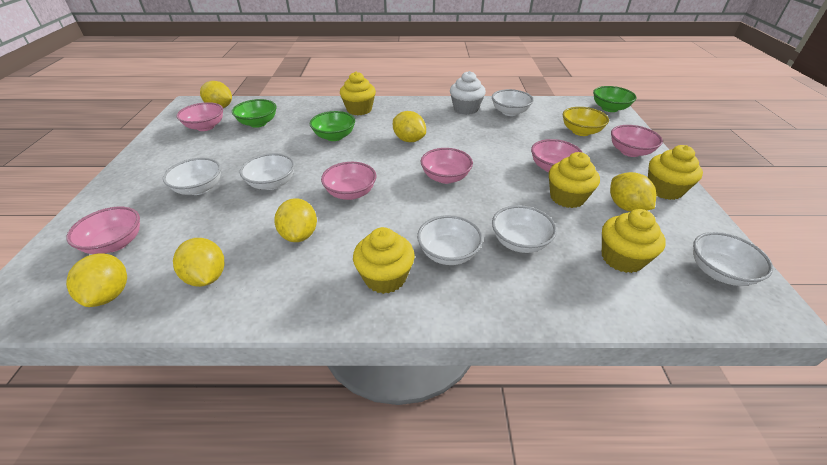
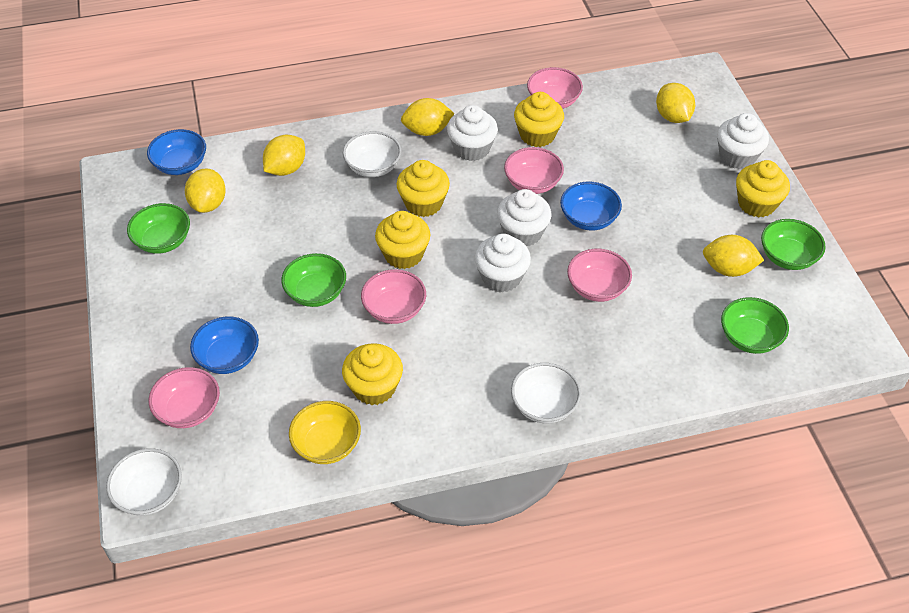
blue bowl: none = 0 -> [147,129,206,175] [190,316,259,374] [560,181,622,231] = 3
green bowl: [232,99,277,128] [310,111,355,141] [593,86,636,112] = 3 -> [127,203,190,254] [281,253,346,307] [721,297,789,354] [761,219,826,270] = 4
pink bowl: [66,207,140,254] [176,102,223,131] [321,162,376,200] [421,148,473,184] [531,139,583,172] [611,125,663,157] = 6 -> [149,367,220,428] [361,269,426,324] [504,147,564,194] [527,67,583,109] [567,249,632,302] = 5
white bowl: [163,158,221,195] [240,153,295,190] [417,215,483,265] [492,89,533,116] [492,205,557,253] [693,232,773,286] = 6 -> [106,448,182,516] [343,131,402,177] [511,363,581,424] = 3
white cupcake: [450,71,486,115] = 1 -> [447,105,498,161] [474,233,531,292] [497,189,551,246] [717,113,769,169] = 4
yellow lemon: [66,253,127,307] [173,238,224,287] [200,81,232,108] [274,198,317,242] [393,111,426,142] [610,172,656,212] = 6 -> [185,169,226,213] [263,135,305,176] [401,98,455,136] [656,83,695,123] [703,235,764,277] = 5

